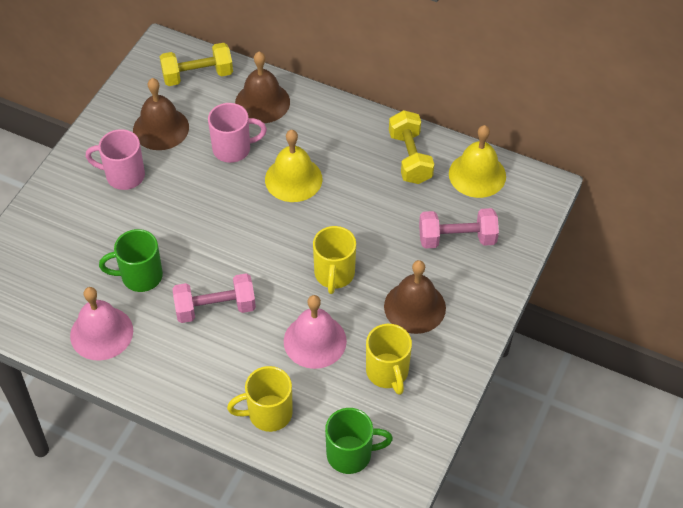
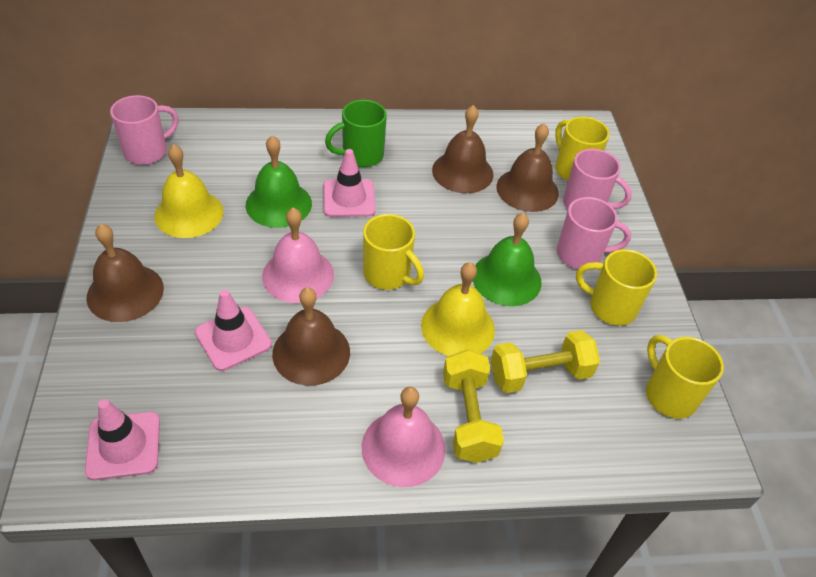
brown bell: [133,78,189,150] [235,52,290,123] [384,260,446,334] = 3 -> [87,224,164,322] [272,287,350,386] [432,105,494,193] [497,123,559,212] = 4
green bell: none = 0 -> [245,135,312,228] [473,213,542,306] = 2
green mug: [99,229,163,292] [325,408,393,474] = 2 -> [325,100,387,167] = 1
pink dumbbell: [172,273,256,323] [419,208,499,249] = 2 -> none = 0
pink mug: [86,129,145,190] [208,103,267,163] = 2 -> [110,95,179,165] [557,197,631,269] [563,149,632,209] = 3
pink traffic cone: none = 0 -> [85,399,160,480] [195,290,272,371] [323,149,376,217] = 3
yellow mug: [227,366,293,432] [313,226,356,294] [366,324,412,395] = 3 -> [363,214,424,290] [555,117,610,181] [576,249,657,326] [646,335,724,419] = 4

